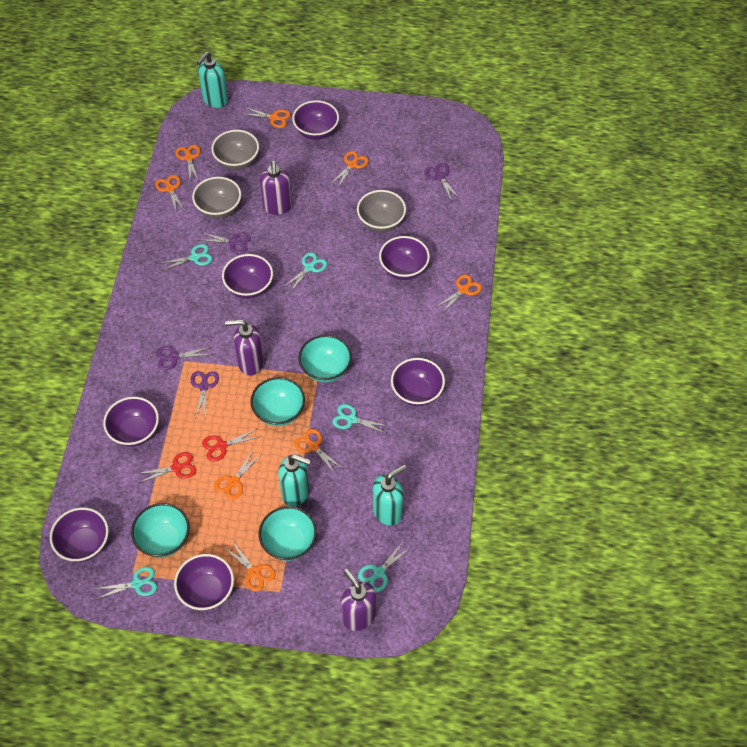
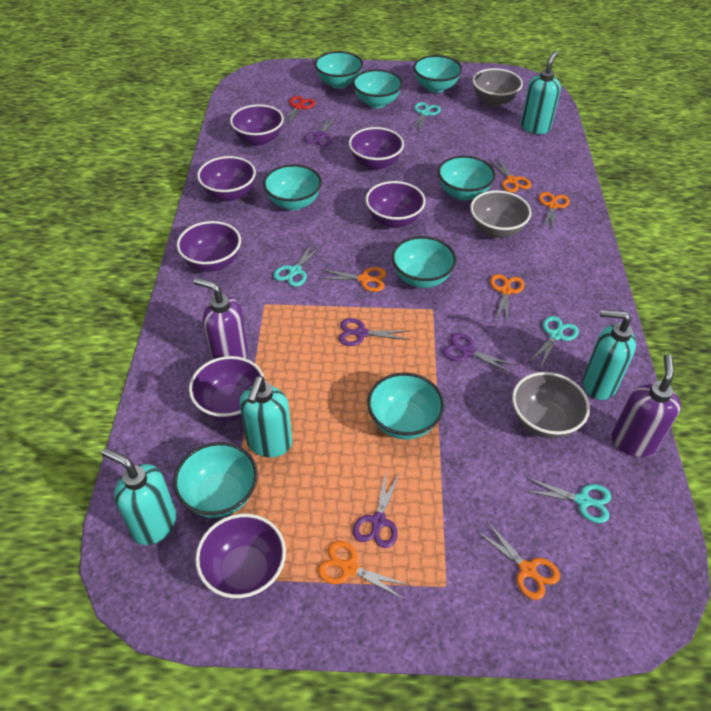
orange scissors: [155,175,185,214] [175,145,200,182] [214,449,261,500] [223,541,275,592] [244,107,290,128] [294,429,342,473] [331,151,368,187] [435,274,482,312] = 8 -> [318,267,386,292] [318,541,411,600] [476,521,560,600] [489,156,531,193] [490,274,524,325] [539,192,570,231] = 6
purple soap dispenser: [225,319,264,376] [260,161,292,215] [341,569,376,631] = 3 -> [193,278,248,360] [612,354,681,457] = 2
red scissors: [136,452,196,483] [202,429,259,461] = 2 -> [284,96,315,126] = 1
turquoise bowl: [131,503,190,558] [250,377,305,426] [259,506,317,561] [298,335,352,383] = 4 -> [173,442,258,518] [263,164,322,210] [315,51,363,89] [353,69,403,108] [367,373,445,440] [392,236,457,288] [413,55,462,93] [438,155,496,201] = 8
turquoise scissors: [95,567,157,599] [159,244,213,271] [284,252,327,292] [332,404,389,434] [358,542,410,592] = 5 -> [273,242,322,287] [410,102,441,132] [525,478,611,523] [529,316,579,367] = 4
turquoise soap dispenser: [197,52,228,108] [278,454,311,507] [373,465,406,526] = 3 -> [101,448,176,545] [240,376,292,457] [521,51,561,134] [583,309,636,400] = 4

